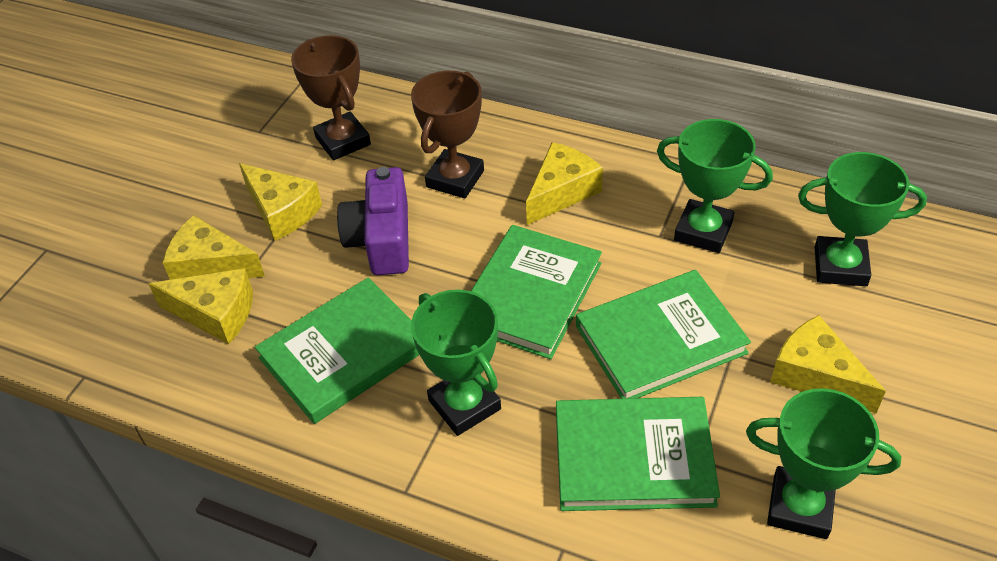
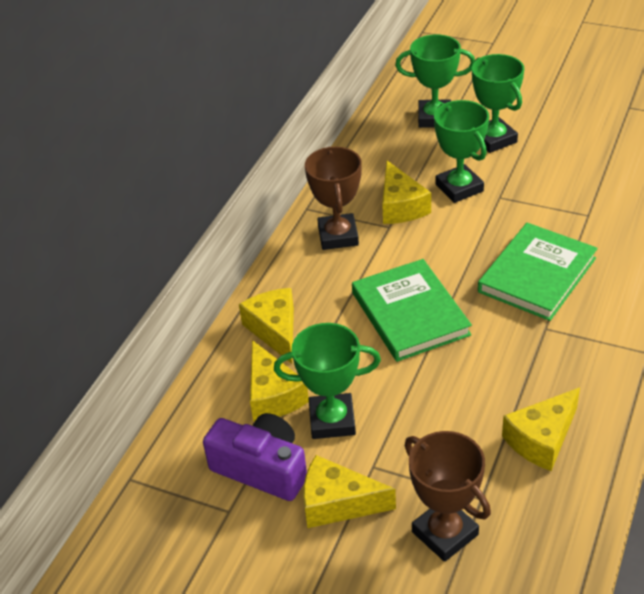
green book: [255,277,419,424] [471,225,602,359] [556,397,720,511] [576,270,751,399] = 4 -> [352,259,472,362] [478,223,598,321] = 2

